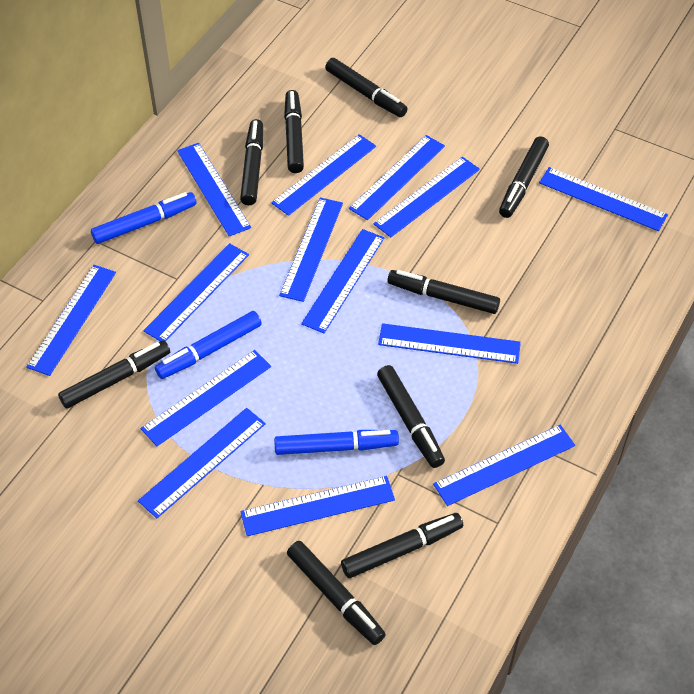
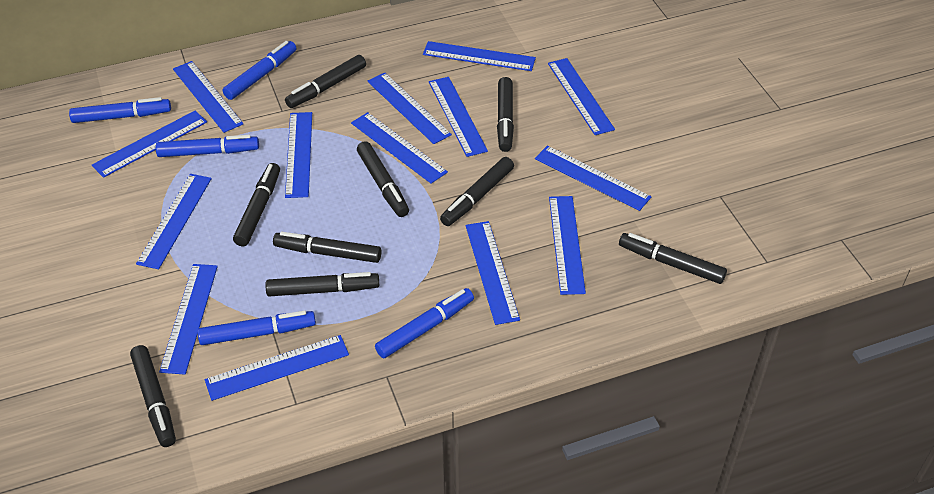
blue marker: [91,192,197,244] [155,311,262,379] [274,430,399,455] = 3 -> [69,97,171,123] [156,135,259,157] [197,311,316,345] [223,41,296,100] [375,288,474,359] = 5

